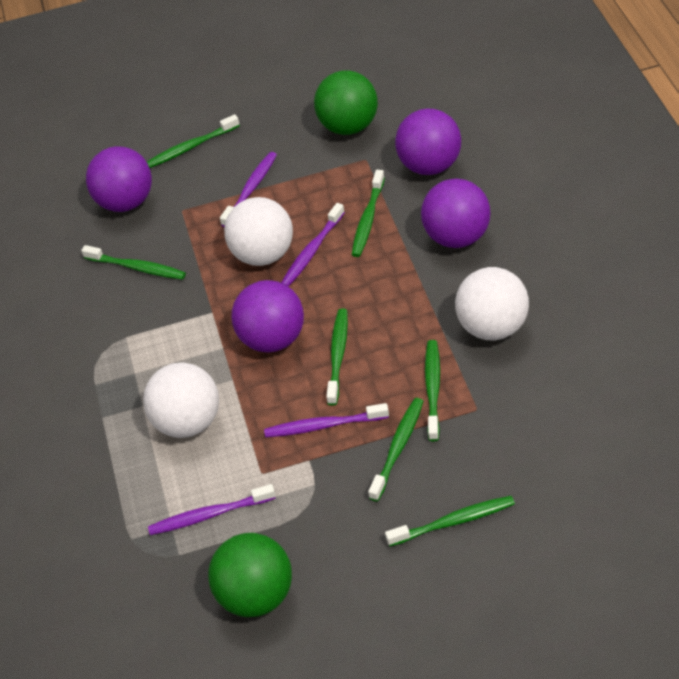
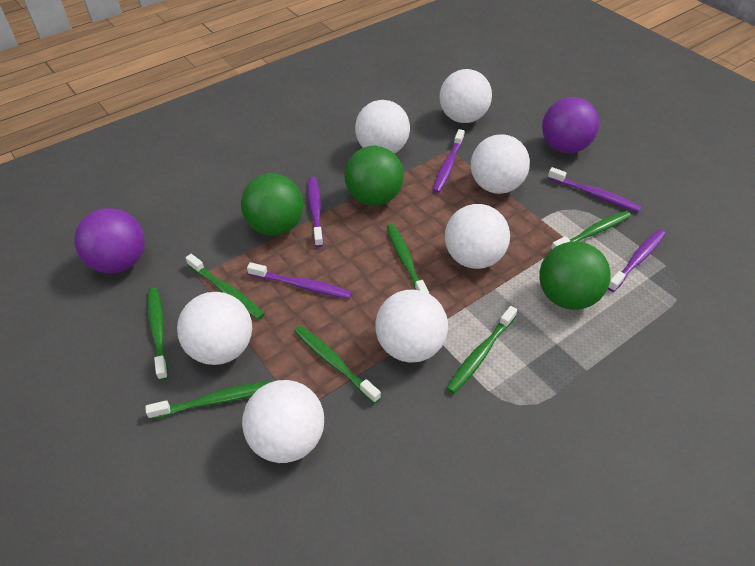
green ball: [208,533,292,617] [314,70,378,135] = 2 -> [241,173,304,236] [344,146,404,206] [539,242,611,310] = 3
purple ball: [86,146,152,212] [231,280,304,353] [395,108,461,175] [421,178,491,248] = 4 -> [74,208,145,274] [542,97,599,153] = 2
purple toothbrush: [148,484,276,535] [220,152,277,227] [264,403,389,438] [281,203,345,287] = 4 -> [247,262,352,299] [308,177,323,247] [433,129,465,193] [548,167,642,212] [608,230,665,292] = 5
white ball: [143,362,219,438] [224,197,293,266] [455,267,529,341] = 3 -> [177,292,252,365] [242,380,324,463] [355,100,410,153] [375,290,448,363] [439,69,492,123] [445,204,510,269] [471,134,530,194] = 7

